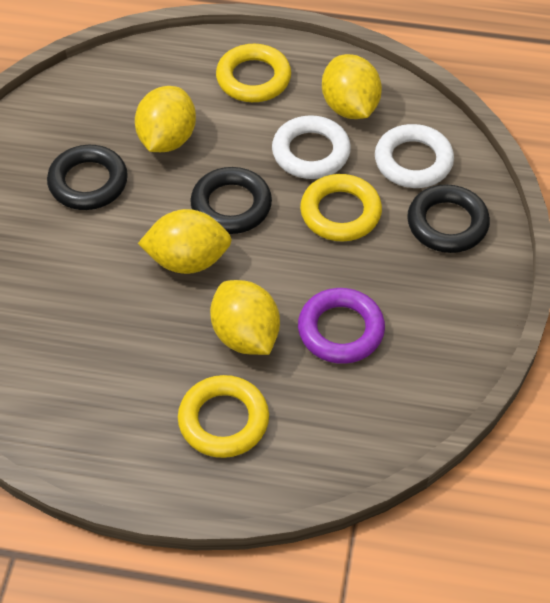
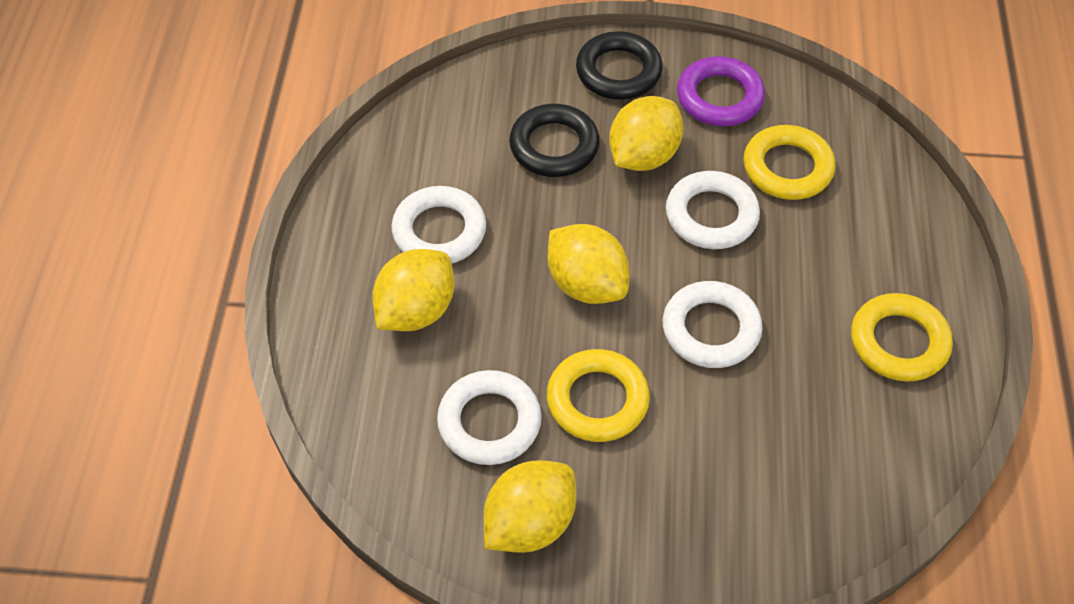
black ring: [47,145,128,210] [190,167,272,234] [407,184,490,253] = 3 -> [509,104,600,177] [576,31,662,100] = 2
white ring: [272,115,351,179] [375,124,454,188] = 2 -> [391,186,486,263] [437,370,542,465] [663,281,763,368] [666,171,760,249] = 4

